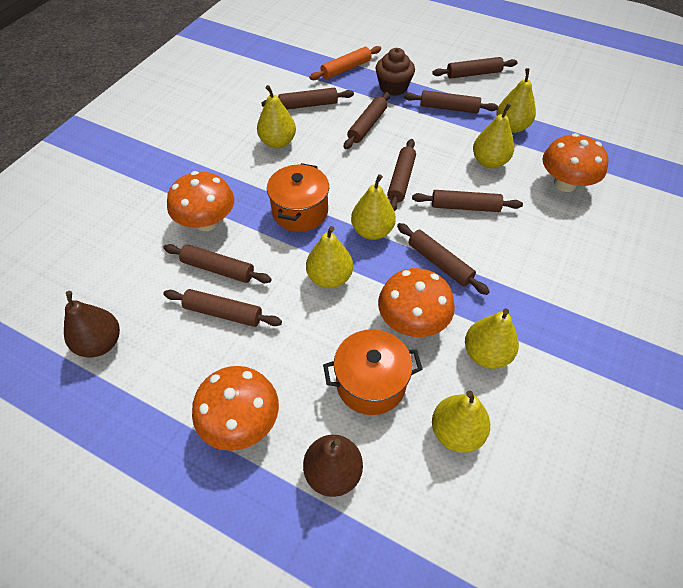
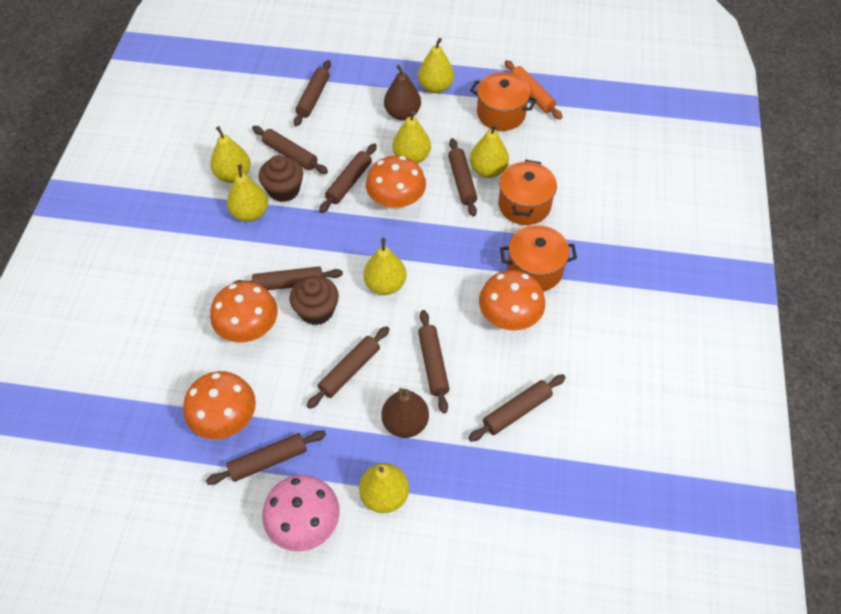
brown cupcake: [375,48,415,96] = 1 -> [258,155,303,202] [290,276,339,325] = 2
orange pot: [267,163,329,232] [323,329,423,415] = 2 -> [470,72,537,131] [498,159,557,225] [500,225,577,291] = 3
pink mushroom: none = 0 -> [262,475,340,552] = 1

